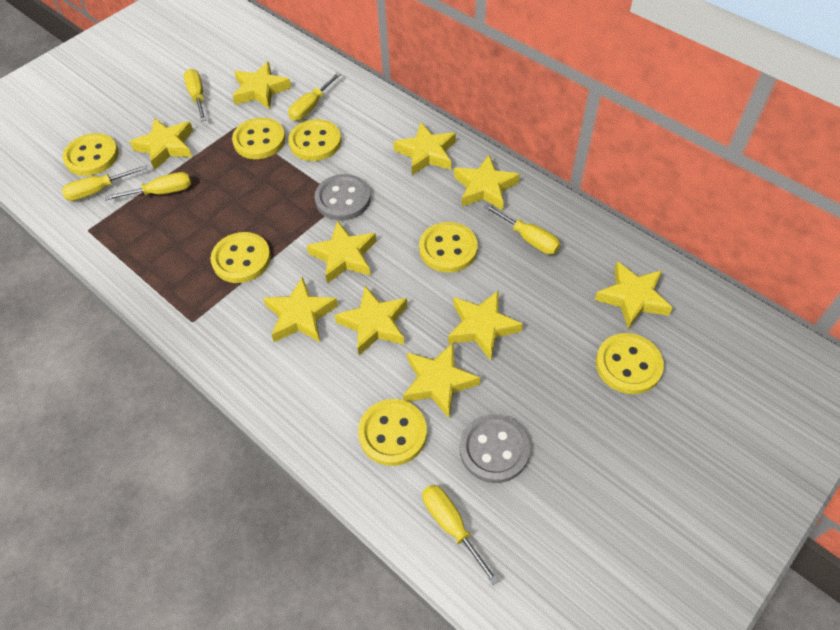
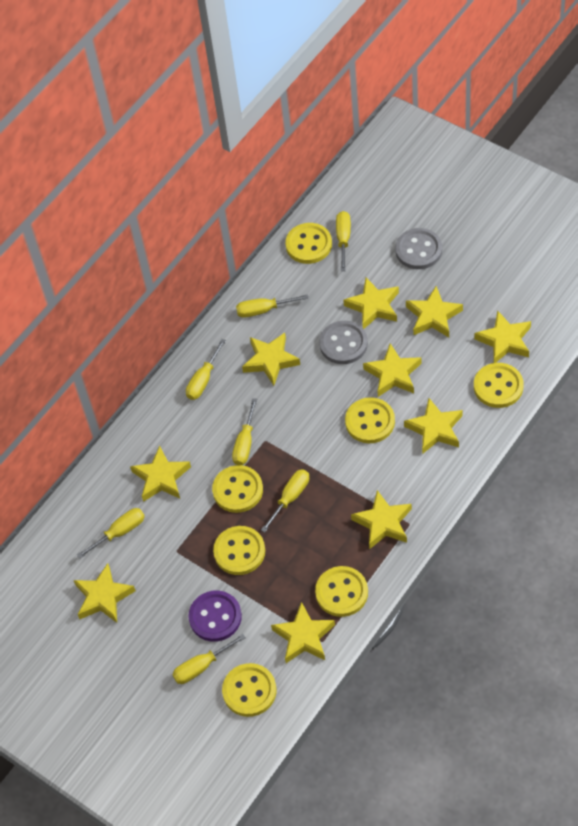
purple button: none = 0 -> [188,590,242,642] = 1
yellow screwdriver: [62,165,147,201] [105,172,191,200] [184,69,206,122] [288,72,341,121] [422,485,499,585] [484,204,560,254] = 6 -> [77,508,145,559] [172,634,246,684] [186,339,226,400] [232,398,257,465] [236,294,309,318] [261,469,309,533] [336,211,351,271] = 7

